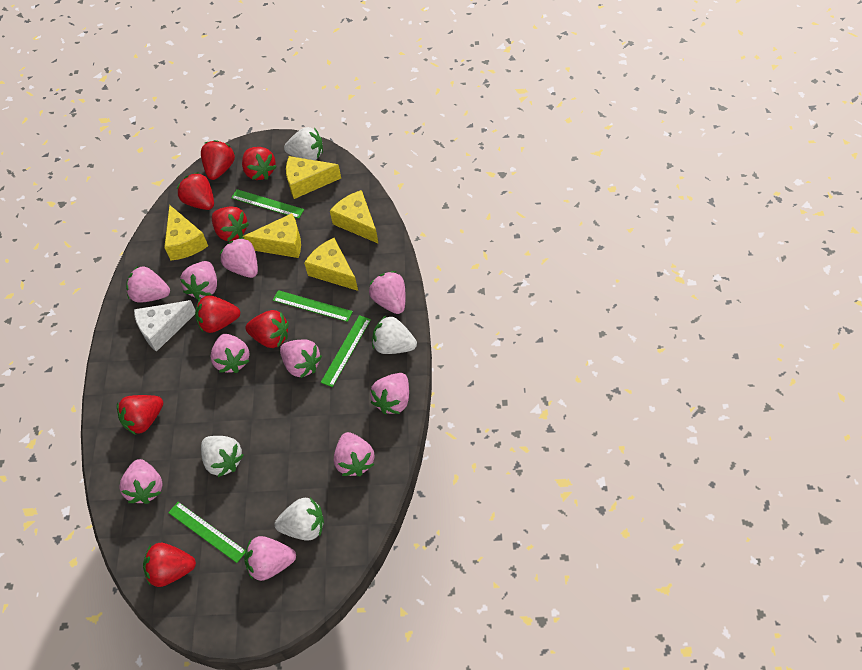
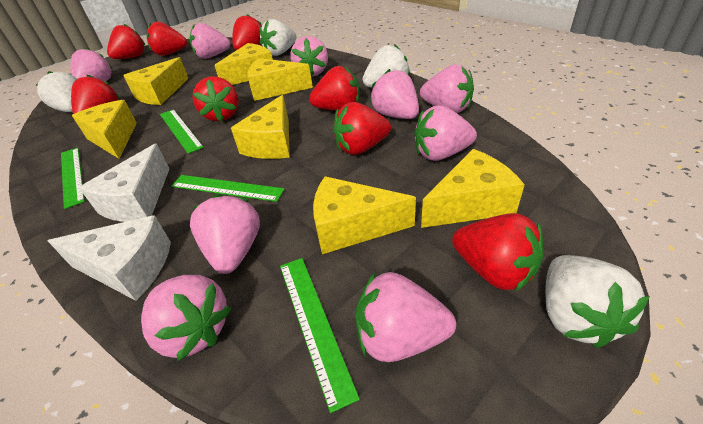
pink strawberry: [119,459,163,504] [126,266,170,303] [180,261,217,300] [210,334,250,373] [220,237,258,278] [244,536,296,581] [280,340,322,378] [334,432,374,476] [369,271,406,314] [370,373,409,414] = 10 -> [70,47,113,81] [141,275,231,361] [189,23,230,59] [190,194,260,274] [290,36,328,77] [355,272,456,362] [370,69,419,119] [414,106,477,161] [420,64,474,113] = 9
white cheese: [134,300,196,352] = 1 -> [48,215,171,301] [79,143,169,222] = 2
yellow cheese: [164,205,208,260] [243,213,301,258] [286,156,341,199] [304,238,358,291] [330,190,379,244] = 5 -> [72,100,137,159] [123,57,188,105] [214,43,273,85] [231,95,290,159] [247,58,313,101] [313,176,416,254] [421,149,525,228] = 7

